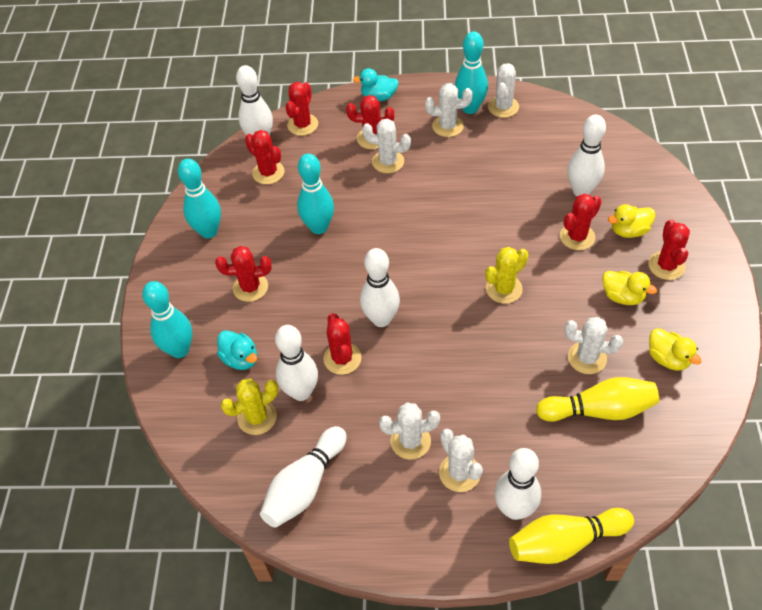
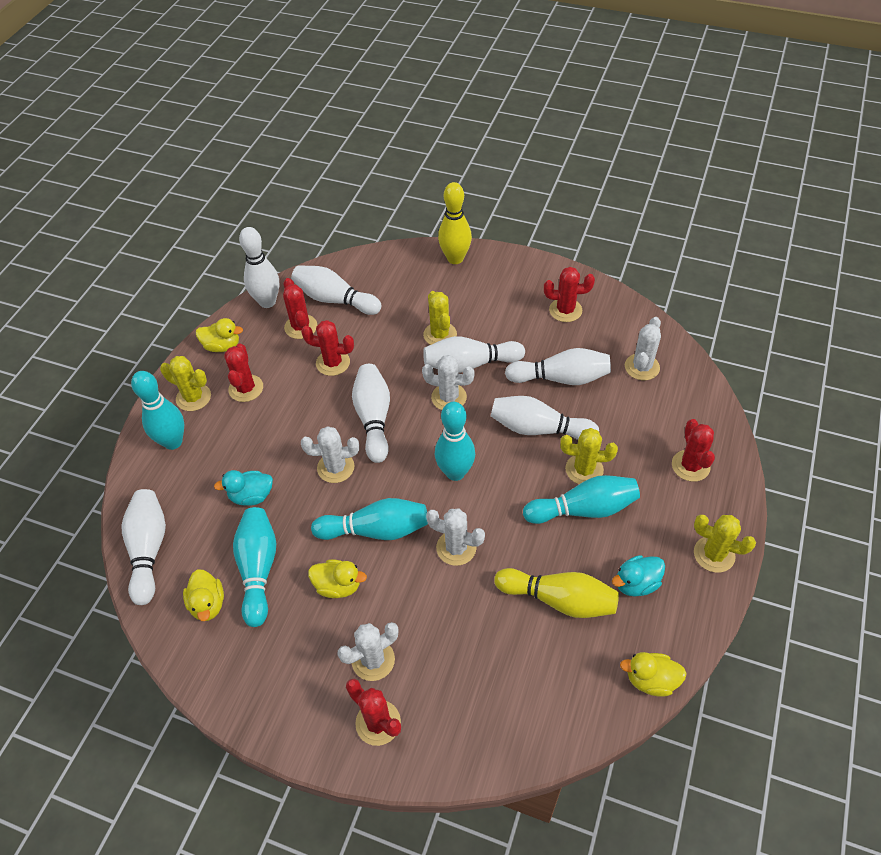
red cactus: [215,246,272,302] [245,130,285,184] [286,82,318,136] [323,313,361,375] [346,95,394,149] [560,194,602,250] [648,219,690,280] = 7 -> [224,343,263,402] [283,278,317,339] [301,320,354,376] [346,679,401,746] [544,267,595,322] [672,419,715,482] = 6
turquoise bowling pin: [142,281,193,358] [178,159,221,238] [297,154,334,234] [455,31,488,114] = 4 -> [131,371,184,450] [233,507,276,627] [311,498,428,540] [435,402,475,481] [523,475,640,524] = 5
white bowling pin: [236,65,273,136] [260,426,347,528] [275,325,318,401] [360,248,400,327] [494,448,541,520] [567,115,606,196] = 6 -> [121,489,166,605] [239,227,279,308] [291,265,382,315] [352,364,390,463] [423,336,525,373] [491,396,599,440] [505,348,611,385] = 7
white cactus: [362,118,411,173] [379,403,440,460] [425,83,473,137] [439,429,483,492] [488,63,519,118] [564,317,623,374] = 6 -> [301,426,359,483] [337,622,398,681] [422,355,475,410] [426,508,485,566] [625,317,661,380] = 5
yellow cactus: [221,379,278,435] [485,247,528,304] = 2 -> [160,356,211,411] [423,291,457,345] [560,428,618,484] [694,515,756,573] = 4
yellow duck: [602,271,657,305] [608,204,655,238] [649,328,701,371] = 3 -> [183,569,224,621] [196,318,243,352] [308,559,367,598] [620,652,687,696] = 4

